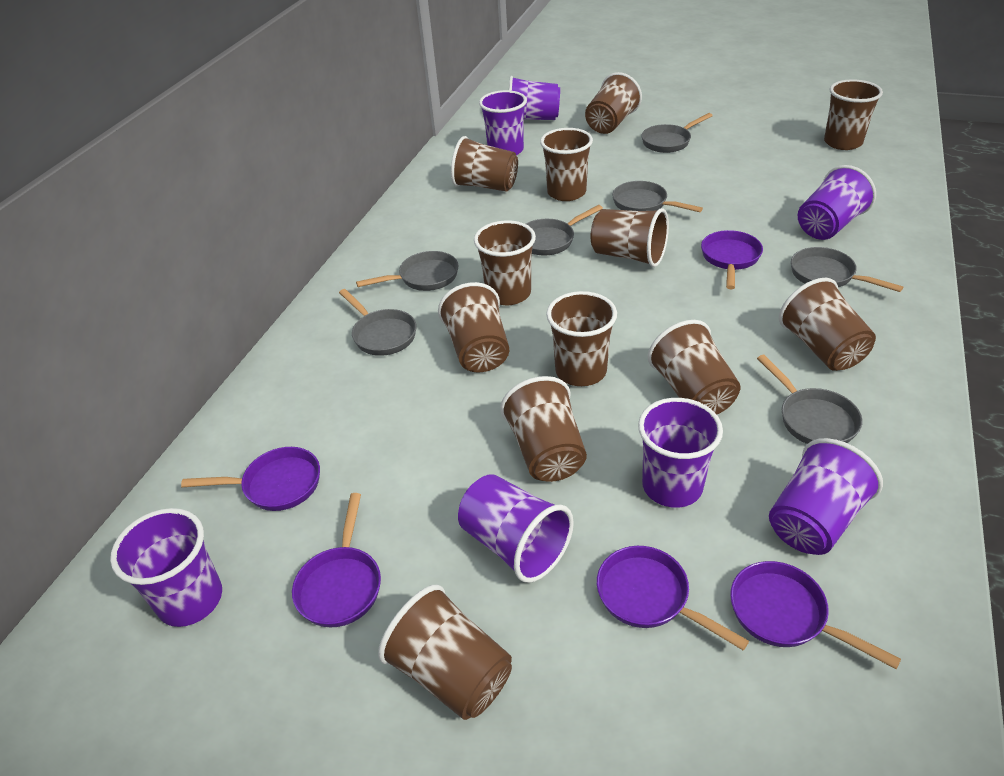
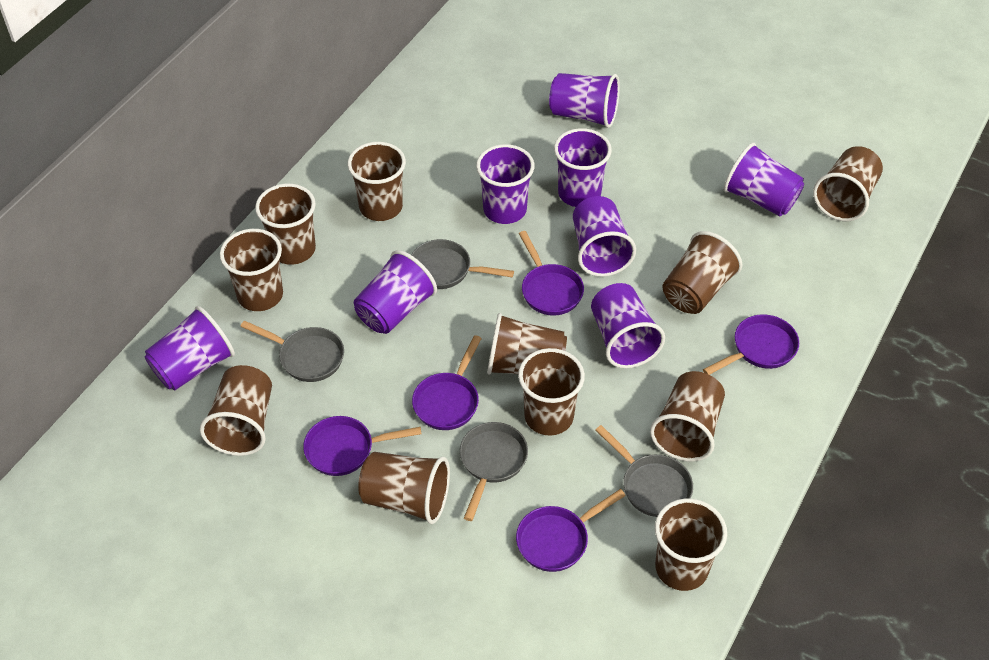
brown cup: [378,584,512,720] [438,282,509,373] [451,136,518,192] [474,220,536,305] [500,376,587,482] [540,128,593,201] [546,291,617,386] [585,72,642,134] [591,208,669,267] [648,320,740,415] [779,278,876,371] [824,79,883,150] = 12 -> [200,365,272,456] [220,229,283,311] [255,184,316,265] [348,142,406,221] [358,452,450,524] [487,313,567,375] [518,348,585,436] [650,371,725,462] [655,498,727,591] [662,231,742,314] [813,146,883,221] = 11
grey pan: [339,289,417,356] [356,251,459,291] [526,205,603,255] [612,181,703,212] [641,113,713,153] [757,355,863,444] [791,247,903,292] = 7 -> [240,320,344,382] [411,239,514,289] [460,422,528,521] [595,425,693,517] = 4
purple cup: [110,508,222,627] [458,474,574,583] [479,90,527,155] [509,76,560,120] [638,398,723,508] [769,438,883,555] [798,165,876,240] = 7 -> [145,306,235,390] [354,250,437,334] [476,144,534,224] [549,73,620,128] [554,128,612,207] [573,196,636,277] [591,283,665,368] [724,143,804,216] = 8

